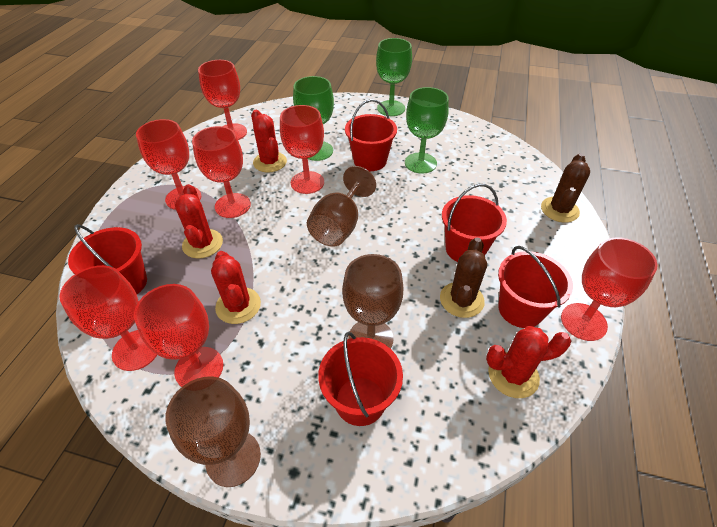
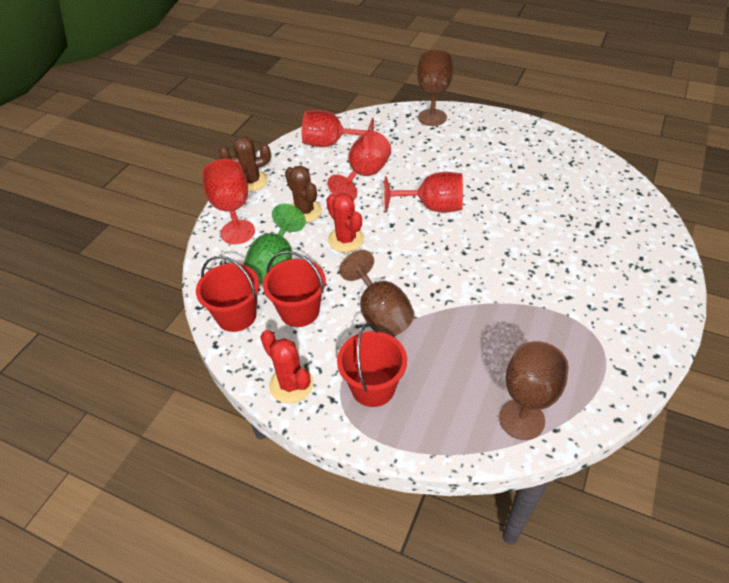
green goblet: [293,76,334,161] [376,38,412,116] [405,87,449,174] = 3 -> [244,204,306,285] = 1
red bucket: [68,224,147,294] [318,332,403,426] [345,99,397,171] [442,184,507,262] [498,246,573,328] = 5 -> [196,256,259,332] [263,251,326,327] [337,323,407,407] = 3
red cactus: [175,184,223,259] [211,251,261,324] [251,110,287,173] [486,326,571,398] = 4 -> [261,330,313,404] [326,193,364,252] = 2
red goblet: [59,265,157,371] [134,284,223,387] [136,119,201,210] [192,126,251,218] [198,60,247,140] [280,105,324,194] [561,237,658,341] = 7 -> [202,159,255,244] [302,110,374,147] [327,131,391,201] [384,172,463,213] = 4

